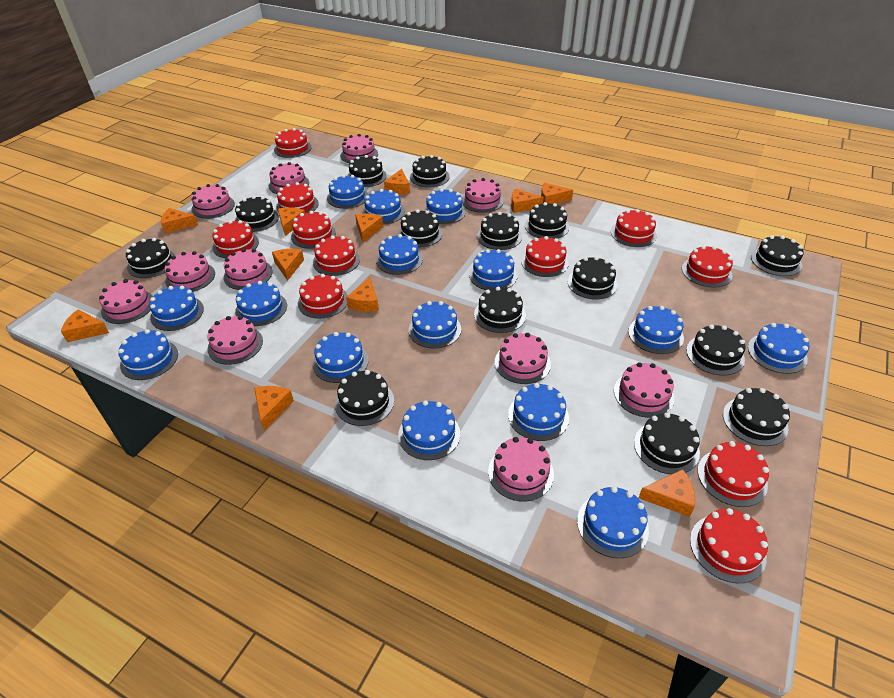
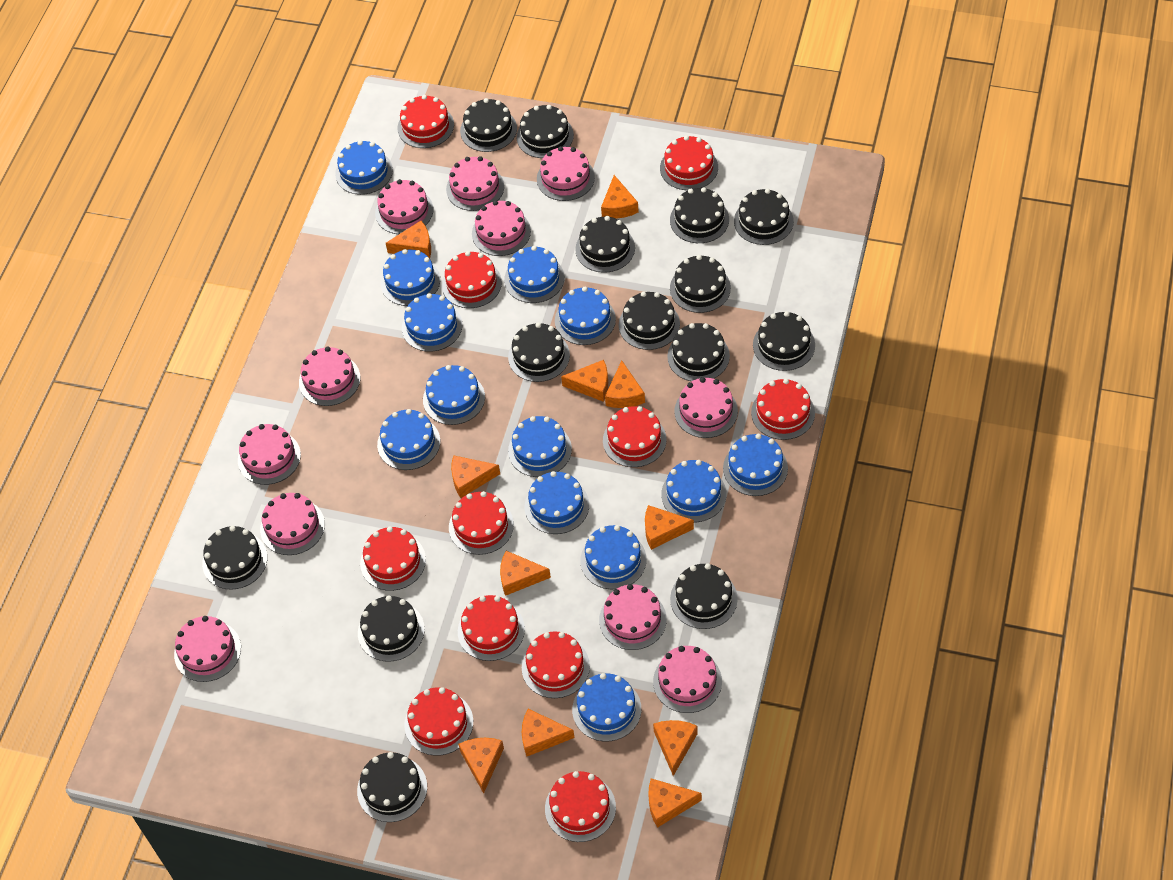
blue cake: [118,329,178,380] [149,286,204,331] [235,281,287,326] [313,332,369,383] [327,175,368,209] [362,189,405,225] [376,234,423,275] [398,400,460,460] [408,301,461,349] [423,189,466,224] [469,249,518,290] [508,383,569,441] [577,486,649,558] [628,306,684,354] [748,323,809,374] = 15 -> [335,140,393,195] [377,409,440,470] [381,249,440,306] [402,293,463,352] [423,365,485,425] [504,246,564,303] [508,416,572,477] [525,471,589,534] [555,287,616,345] [572,673,641,741] [580,525,647,589] [661,460,726,522] [723,434,788,496] = 13

